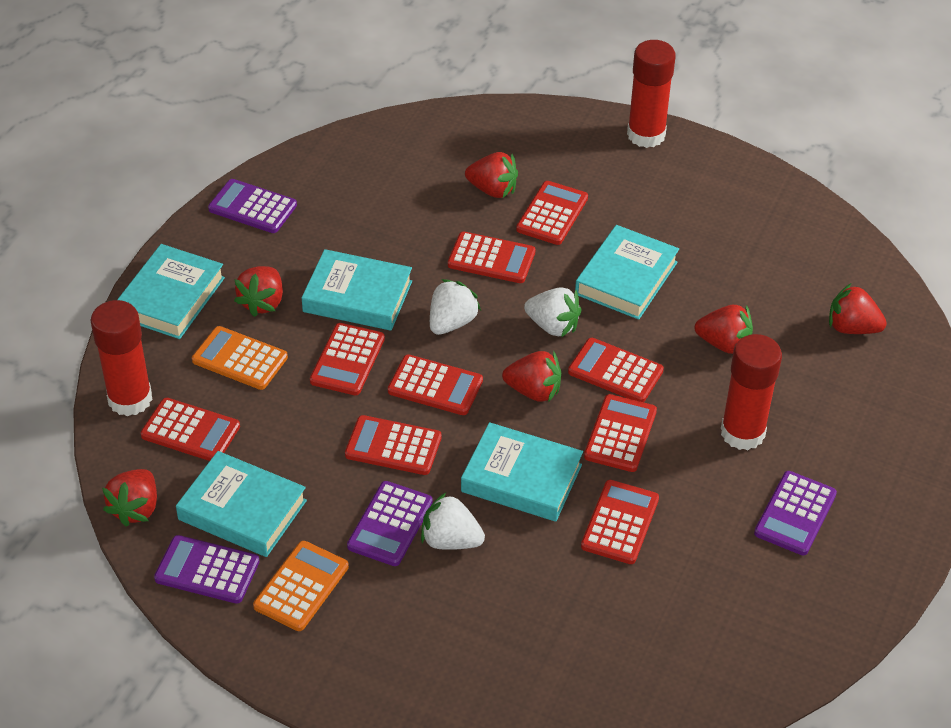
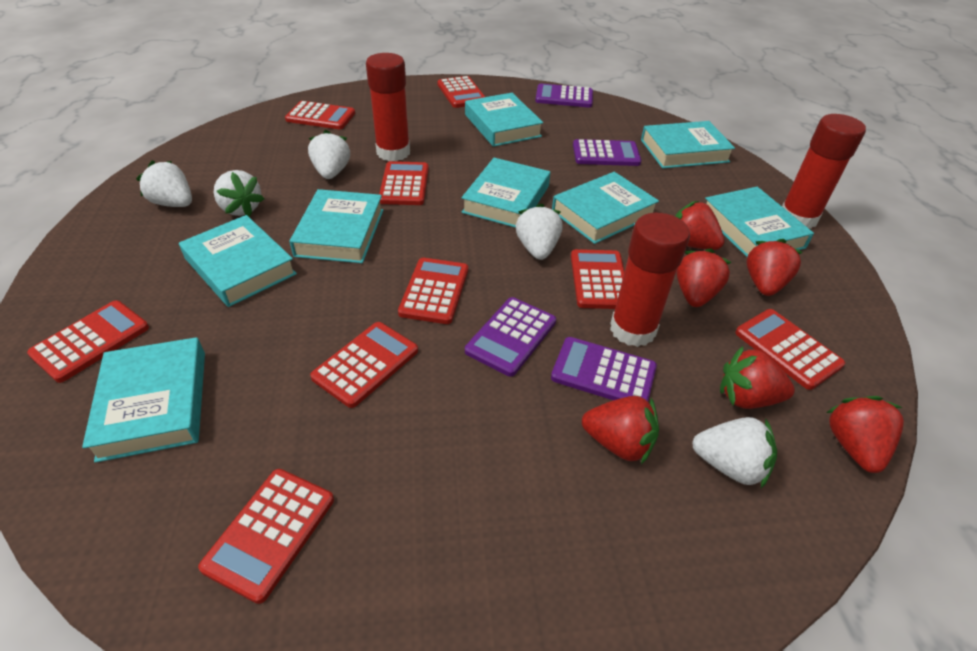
orange calculator: [192,326,288,390] [253,541,349,631] = 2 -> none = 0
turquoise book: [117,244,225,339] [176,451,307,557] [302,249,412,330] [461,422,583,522] [575,225,679,320] = 5 -> [82,337,205,463] [179,215,297,307] [289,189,383,263] [461,158,550,228] [465,93,543,147] [552,172,659,244] [641,121,735,169] [705,187,814,257] = 8
white strawberry: [421,493,485,550] [430,279,481,335] [524,287,581,337] = 3 -> [136,160,192,207] [214,170,264,217] [308,130,350,179] [516,203,563,260] [692,417,777,488] = 5

